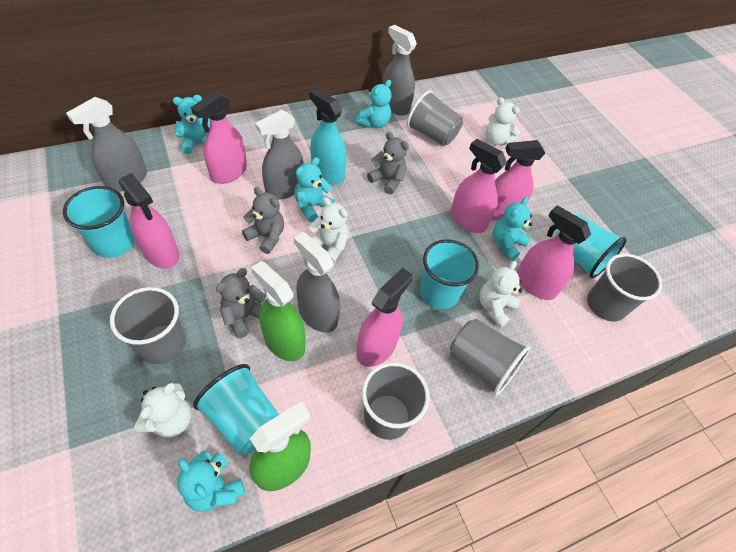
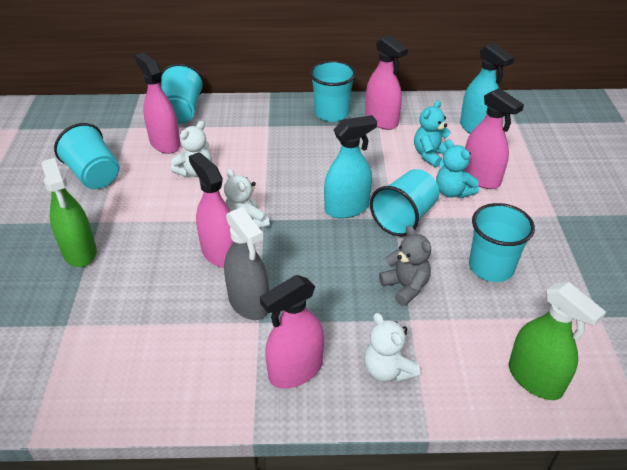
grey cup: [110,287,186,364] [362,362,430,440] [407,90,463,146] [450,319,530,396] [587,254,662,321] = 5 -> none = 0
grey spray bottle: [66,97,147,192] [255,110,304,200] [294,232,340,333] [383,25,417,116] = 4 -> [224,207,269,320] = 1
grey teddy bear: [216,268,266,338] [242,187,284,254] [367,132,409,195] = 3 -> [379,225,431,306] = 1
pink spray bottle: [119,173,179,269] [191,91,247,184] [356,268,413,367] [450,139,507,233] [492,140,545,221] [517,205,591,300] = 6 -> [135,52,181,154] [189,152,233,268] [260,275,324,389] [365,35,408,130] [464,88,524,189] = 5
turquoise cup: [63,186,135,258] [193,364,279,455] [420,239,479,309] [555,214,627,278] = 4 -> [54,123,120,189] [160,63,204,124] [310,61,356,122] [370,169,439,236] [469,203,535,282] = 5
turquoise spray bottle: [309,88,347,185] = 1 -> [324,115,377,218] [460,43,514,134] = 2
turquoise teddy bear: [173,95,210,154] [177,451,245,512] [294,157,335,222] [356,80,392,128] [493,197,532,261] = 5 -> [414,100,451,167] [436,139,479,198] = 2
white teddy bear: [134,383,192,438] [309,197,349,263] [479,261,522,328] [486,97,520,145] = 4 -> [171,121,212,178] [224,169,270,228] [364,313,420,383] = 3

